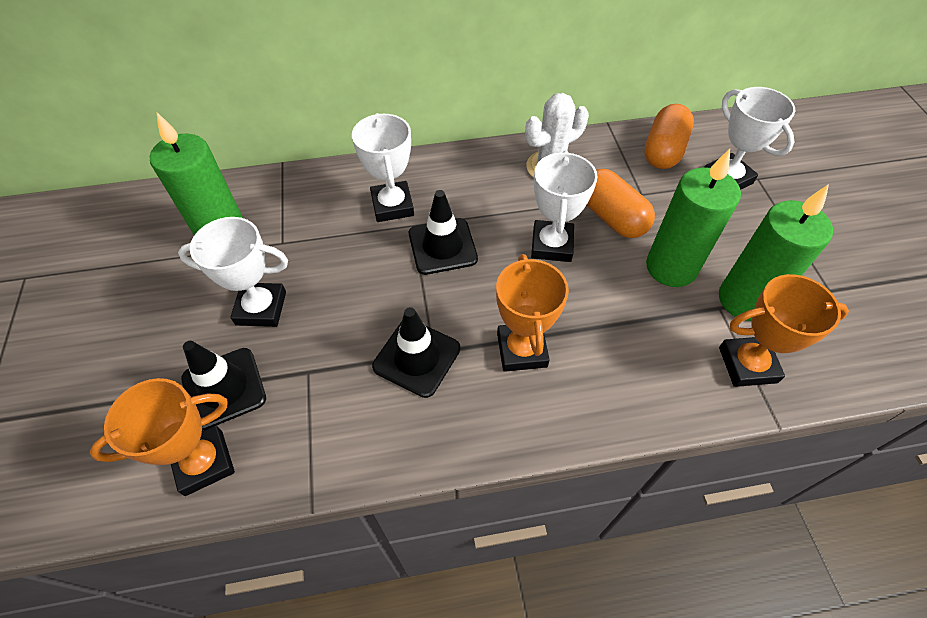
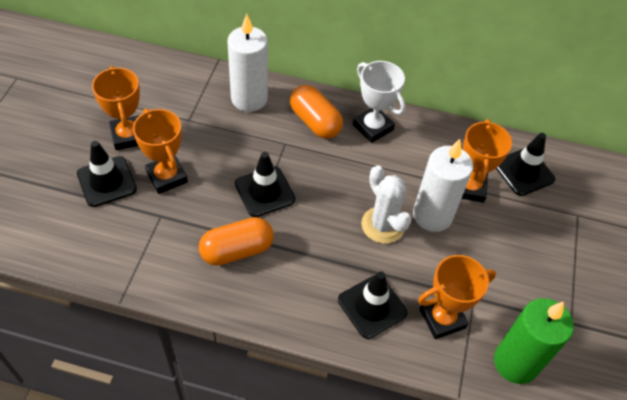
black traffic cone: [181,341,266,431] [372,307,460,398] [409,190,478,275] = 3 -> [77,141,137,207] [235,152,295,217] [338,271,408,339] [496,133,555,196] = 4
green candle: [150,113,243,235] [646,149,741,287] [719,184,833,321] = 3 -> [494,298,574,384] = 1
orange trophy: [90,378,235,496] [496,254,569,372] [719,274,849,387] = 3 -> [92,66,140,150] [133,109,188,194] [418,255,496,339] [462,119,512,203] = 4
white candle: none = 0 -> [227,14,268,112] [413,139,473,232] = 2
white trophy: [178,217,288,327] [352,113,414,222] [531,151,598,262] [705,87,795,190] = 4 -> [353,61,405,143] = 1

